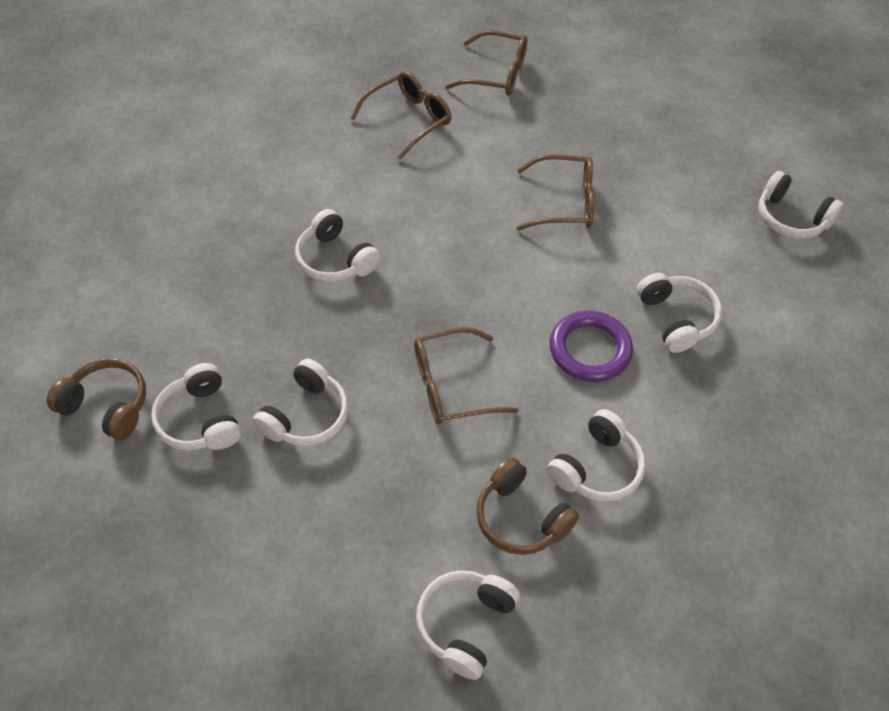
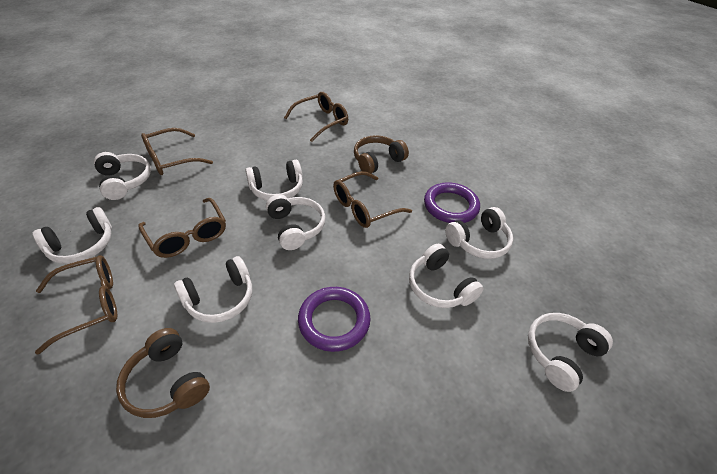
brown glasses: [350,71,452,160] [414,327,519,424] [445,30,527,95] [516,154,594,230] = 4 -> [35,255,118,355] [138,198,226,258] [141,128,213,175] [284,92,348,142] [333,171,412,228] = 5
purple ring: [549,311,633,382] = 1 -> [298,287,371,352] [424,182,480,223] = 2
white headphones: [151,363,241,450] [253,358,348,446] [295,209,380,282] [416,570,520,680] [547,409,645,502] [637,273,722,353] [759,171,843,239] = 7 -> [33,207,112,264] [94,152,151,200] [174,256,252,323] [245,160,303,201] [266,194,326,250] [409,244,483,308] [445,207,513,259] [528,313,613,392] = 8

